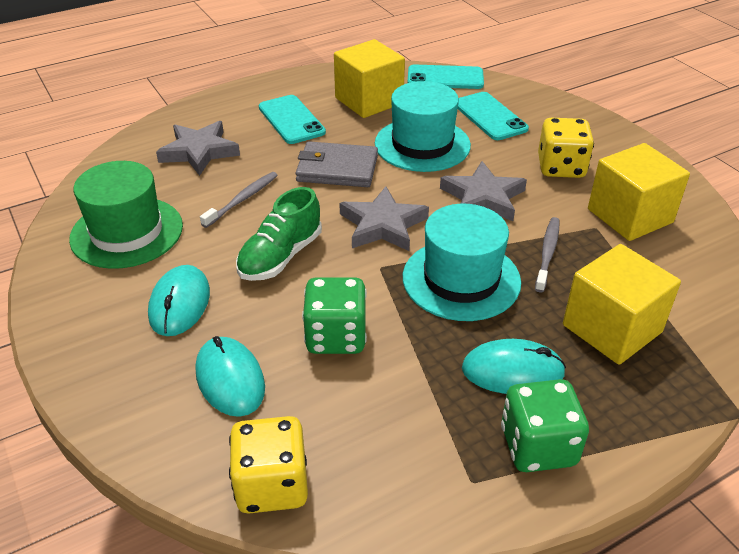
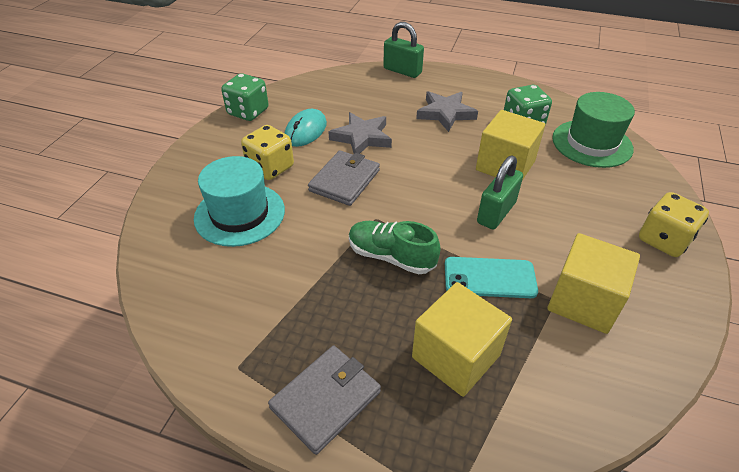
green padlock: none = 0 -> [383,22,424,78] [477,156,523,230] = 2
grey star: [156,121,240,176] [339,186,429,251] [440,161,527,221] = 3 -> [329,112,392,154] [416,91,478,132] = 2
grey toothbrush: [200,172,278,228] [535,217,560,293] = 2 -> none = 0
grey wallet: [295,141,378,187] = 1 -> [268,346,381,455] [308,150,380,206] = 2
turquoise hat: [375,81,471,172] [403,204,521,321] = 2 -> [194,156,285,247] = 1
turquoise mouse: [148,265,210,336] [196,336,265,417] [462,339,566,394] = 3 -> [285,109,327,147] = 1
turquoise phone: [259,95,326,144] [407,64,484,89] [458,92,529,140] = 3 -> [445,257,538,298] = 1

